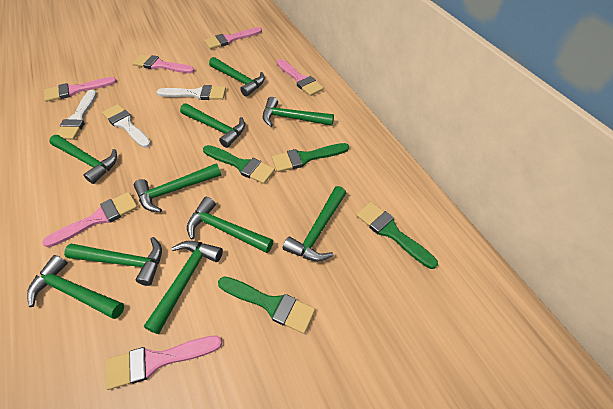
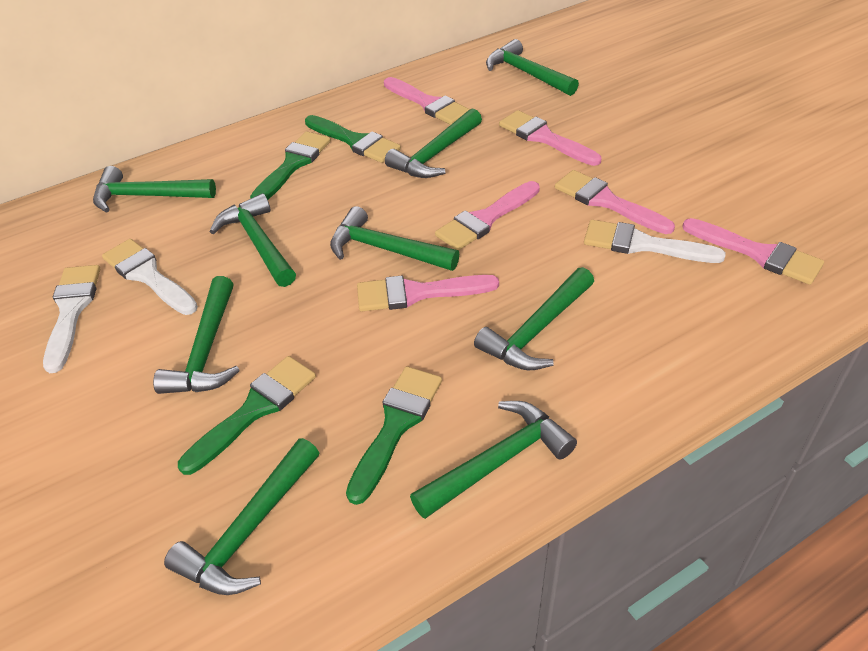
green hammer: [27,255,124,319] [49,135,117,184] [64,237,162,286] [134,163,221,212] [144,241,223,334] [180,103,245,148] [187,197,274,253] [209,57,265,97] [263,97,334,127] [283,186,346,261] = 10 -> [93,166,216,213] [153,276,240,394] [164,438,319,595] [209,193,296,287] [330,206,459,271] [385,108,482,178] [410,401,577,519] [474,267,594,370] [486,39,579,96] = 9

